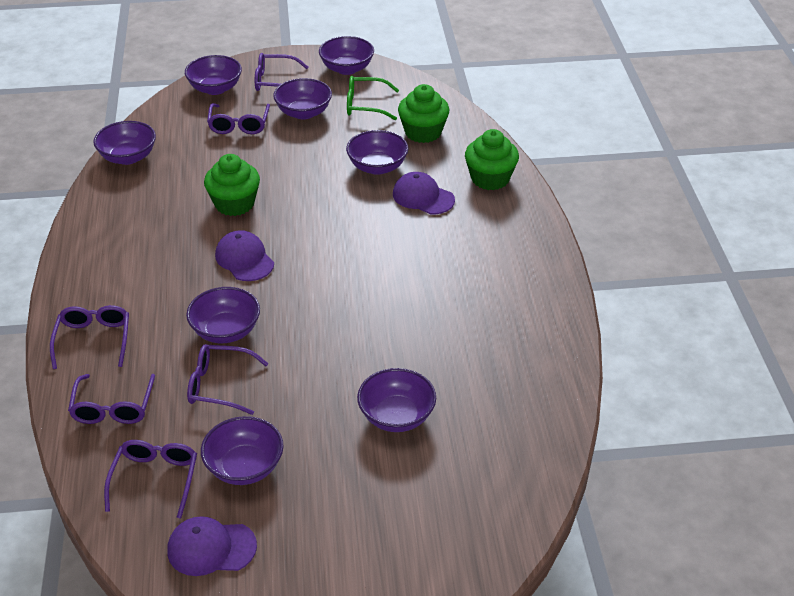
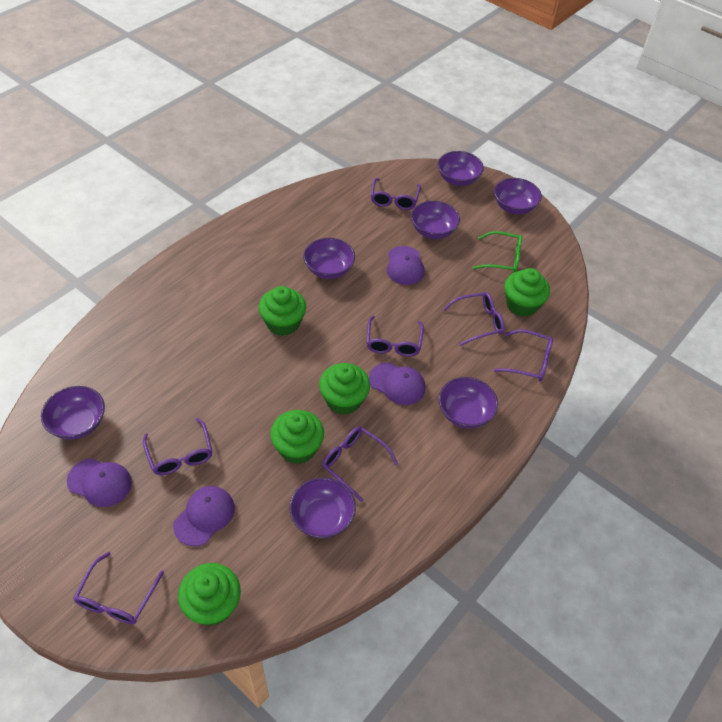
green cupcake: [204,154,260,216] [398,84,450,143] [465,129,519,190] = 3 -> [178,563,241,626] [259,286,306,336] [270,410,324,464] [319,363,370,415] [504,268,550,317] = 5
purple bowl: [93,121,156,165] [185,55,242,95] [186,287,260,343] [201,416,284,485] [273,78,332,119] [319,36,374,75] [346,130,408,175] [357,368,436,432] = 8 -> [41,386,105,440] [289,477,356,538] [303,238,355,279] [411,201,460,239] [438,151,484,186] [439,377,498,429] [494,178,542,214] = 7
purple cap: [168,516,257,576] [215,230,274,281] [393,172,455,214] = 3 -> [67,458,132,507] [173,486,235,546] [369,362,425,405] [387,246,424,285] = 4
purple glasses: [50,305,129,369] [68,374,155,424] [104,440,197,519] [187,344,269,415] [207,103,270,134] [255,53,309,91] = 6 -> [73,552,164,624] [143,418,212,475] [322,427,398,502] [367,316,424,357] [371,178,421,210] [443,292,505,346] [494,329,553,381] = 7

